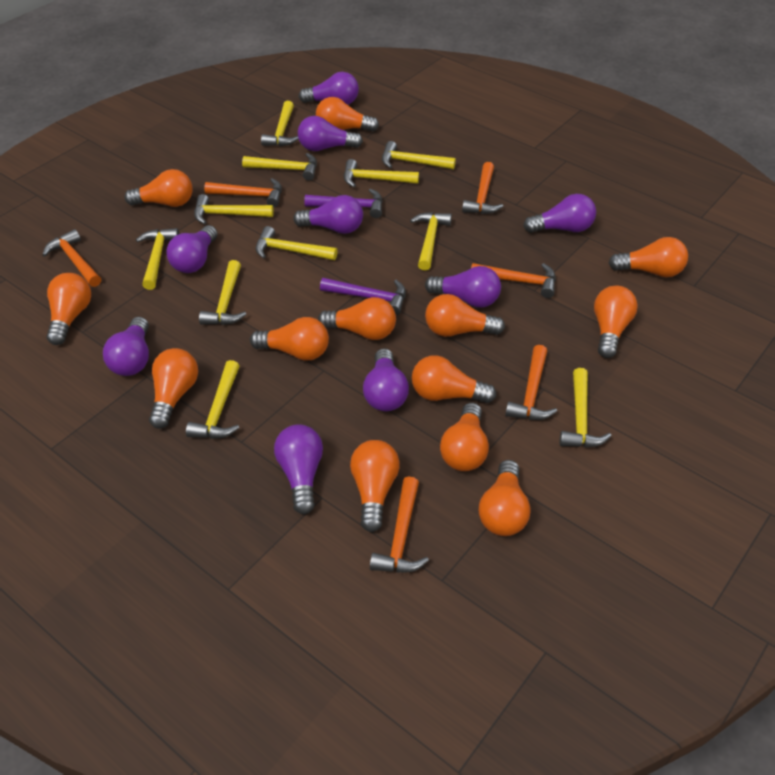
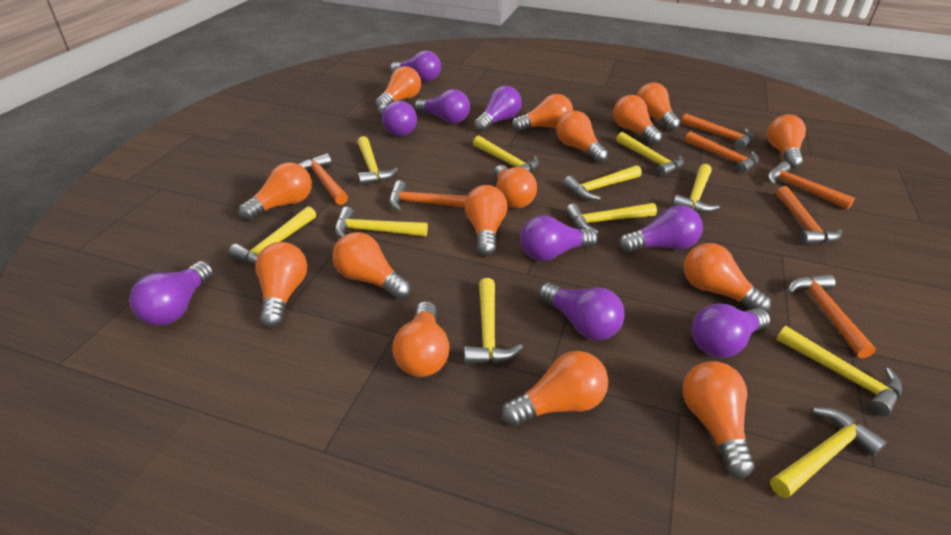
orange hammer: [42,229,101,287] [204,178,282,207] [370,476,429,572] [462,162,503,214] [471,263,556,298] [505,345,557,420] = 6 -> [299,153,348,205] [389,181,467,211] [681,113,753,150] [685,131,759,174] [767,161,855,210] [776,186,842,245] [788,274,876,358] = 7
orange light bulb: [46,273,91,345] [124,169,192,207] [149,348,198,429] [250,317,329,361] [316,97,379,132] [318,297,396,340] [350,440,400,532] [412,355,496,403] [425,294,505,337] [440,403,489,471] [479,460,531,536] [594,286,638,358] [609,237,688,277] = 13 -> [239,162,312,220] [255,242,307,328] [332,232,411,300] [375,66,421,108] [392,301,450,377] [465,185,507,256] [493,165,537,208] [501,351,608,426] [512,94,573,131] [556,111,608,163] [613,95,662,144] [636,83,680,131] [683,361,755,478] [684,243,771,312] [767,114,806,169] = 15
purple hammer: [304,189,383,218] [320,278,406,315] = 2 -> none = 0

